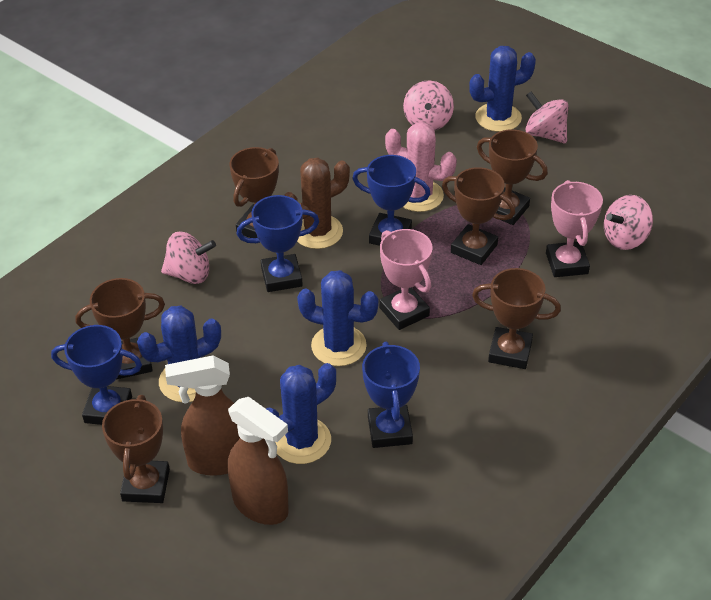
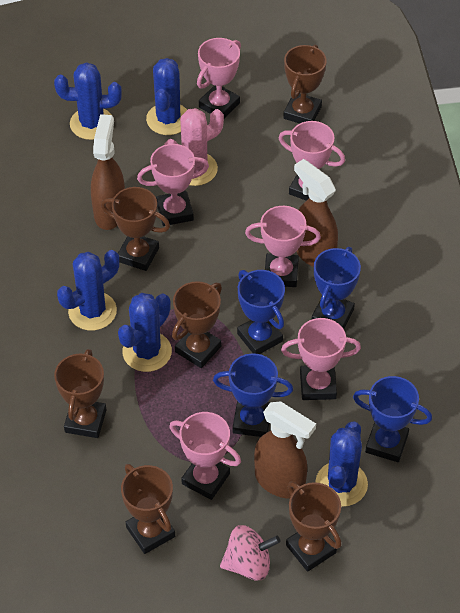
blue cactus: [137,306,221,402] [266,363,336,464] [297,270,379,366] [469,46,536,132] = 4 -> [54,62,122,140] [57,250,119,331] [118,293,172,372] [146,58,187,135] [315,421,368,507] = 5
brown cactus: [284,158,350,249] = 1 -> none = 0
brown spray bottle: [165,356,240,476] [228,397,289,525] = 2 -> [91,114,125,230] [254,401,316,499] [294,159,338,267] = 3
pink spinning top: [161,232,216,284] [403,80,454,131] [525,92,568,143] [604,195,653,250] = 4 -> [220,525,281,581] = 1
pink trophy: [379,229,433,330] [546,180,603,277] = 2 -> [137,144,209,226] [169,412,241,500] [197,38,241,118] [245,206,321,287] [279,121,345,201] [281,318,361,400] = 6

